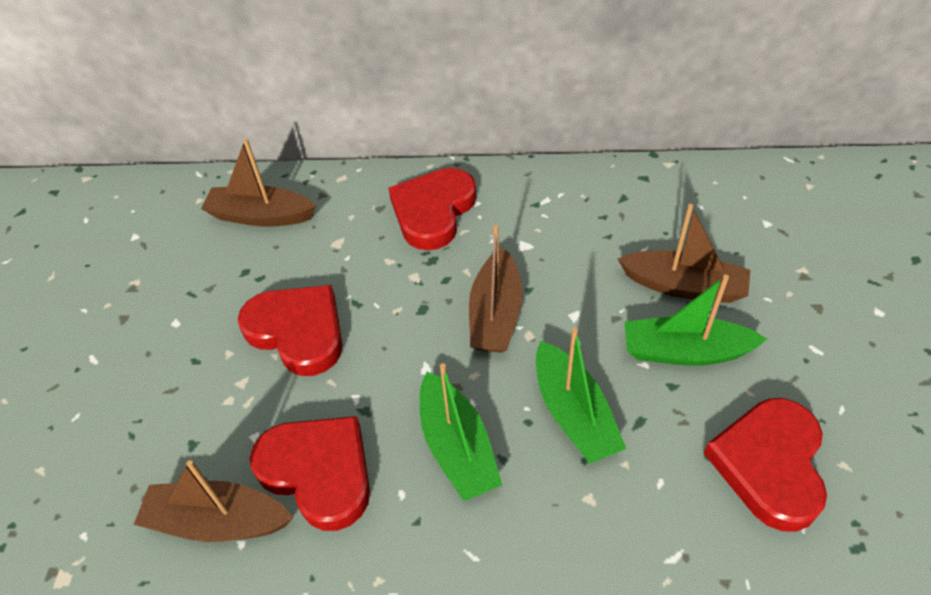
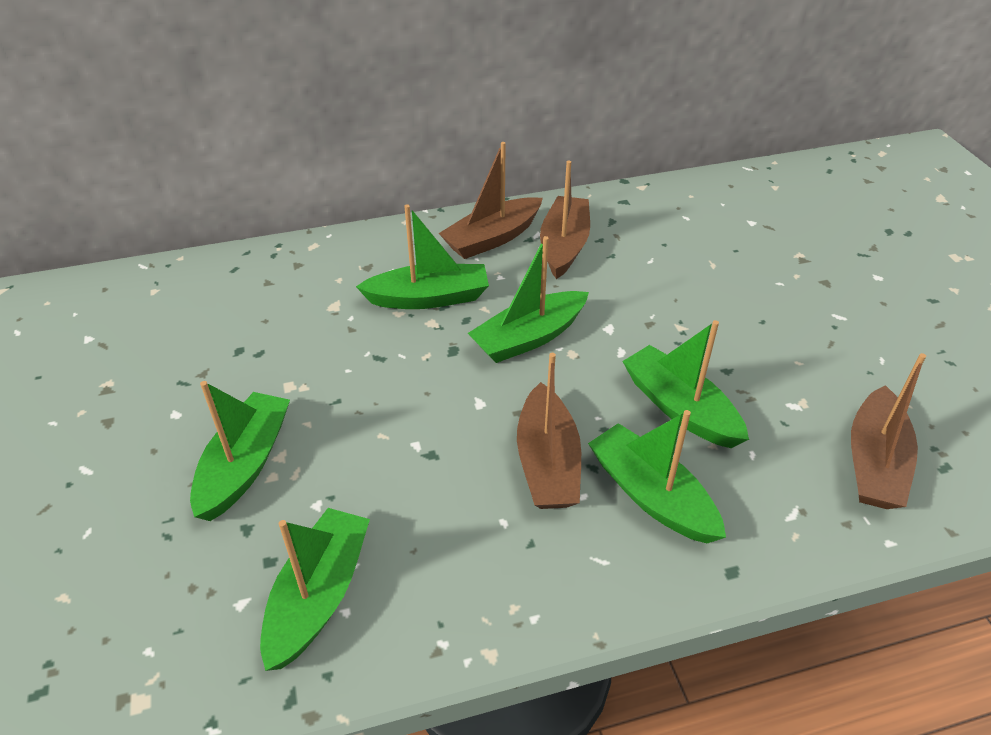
green boat: [420,363,502,501] [536,328,626,464] [624,275,767,366] = 3 -> [190,381,290,521] [260,508,370,671] [356,204,489,309] [468,236,589,363] [588,410,726,543] [622,320,749,448] = 6
red heart: [238,285,343,376] [250,416,370,531] [389,168,476,250] [704,398,827,532] = 4 -> none = 0

